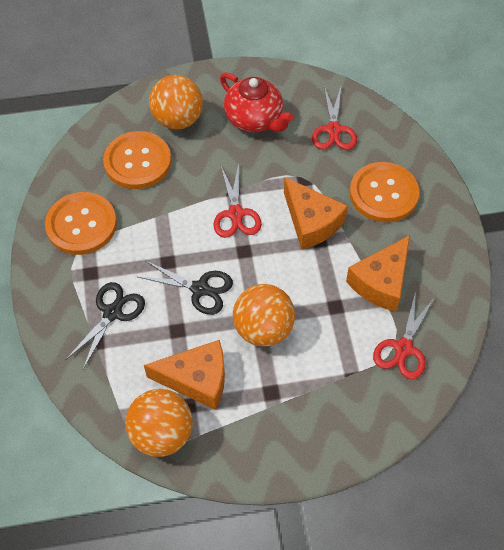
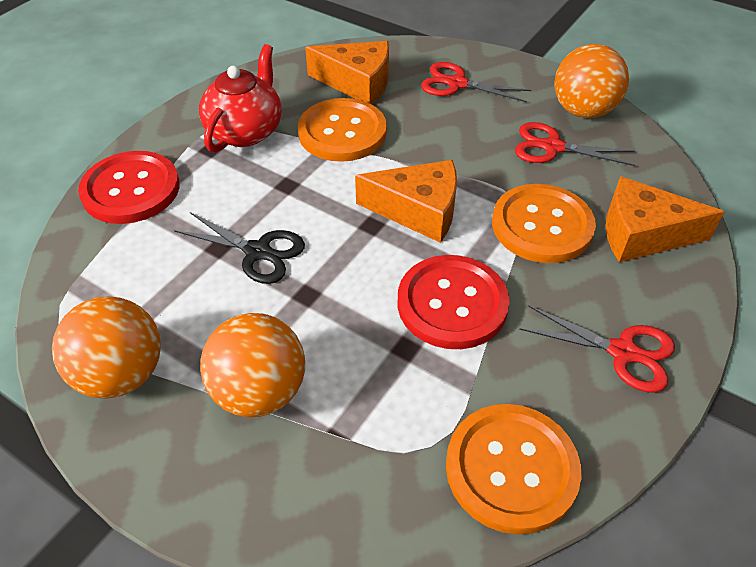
black scissors: [66,282,145,369] [138,261,233,315] = 2 -> [174,212,305,284] = 1
red button: none = 0 -> [78,151,180,224] [398,255,510,349] = 2

